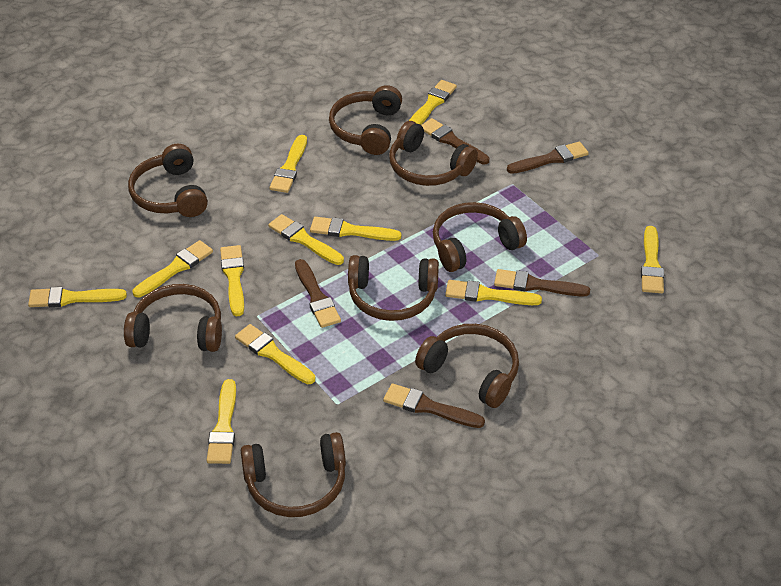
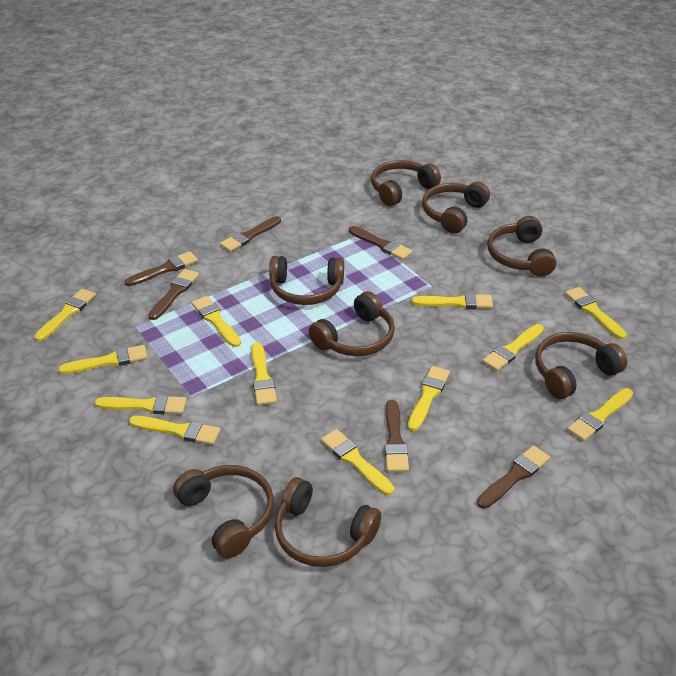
brown brush: [295,259,341,328] [383,383,485,428] [422,118,489,165] [494,269,590,296] [507,142,589,174] = 5 -> [124,251,198,286] [148,269,199,320] [220,216,281,252] [349,226,413,260] [385,400,409,472] [477,445,550,509] = 6
yellow brush: [28,287,127,307] [133,240,213,298] [207,379,236,464] [220,245,244,317] [235,324,315,384] [268,214,344,265] [270,135,307,193] [310,217,401,241] [409,80,457,125] [445,280,542,305] [641,226,664,293] = 11 -> [34,289,96,342] [58,345,148,374] [94,395,187,414] [129,416,221,445] [192,296,241,347] [251,342,277,405] [321,429,394,495] [408,366,450,431] [412,293,493,309] [483,324,544,371] [565,287,627,340] [567,388,633,441] = 12

